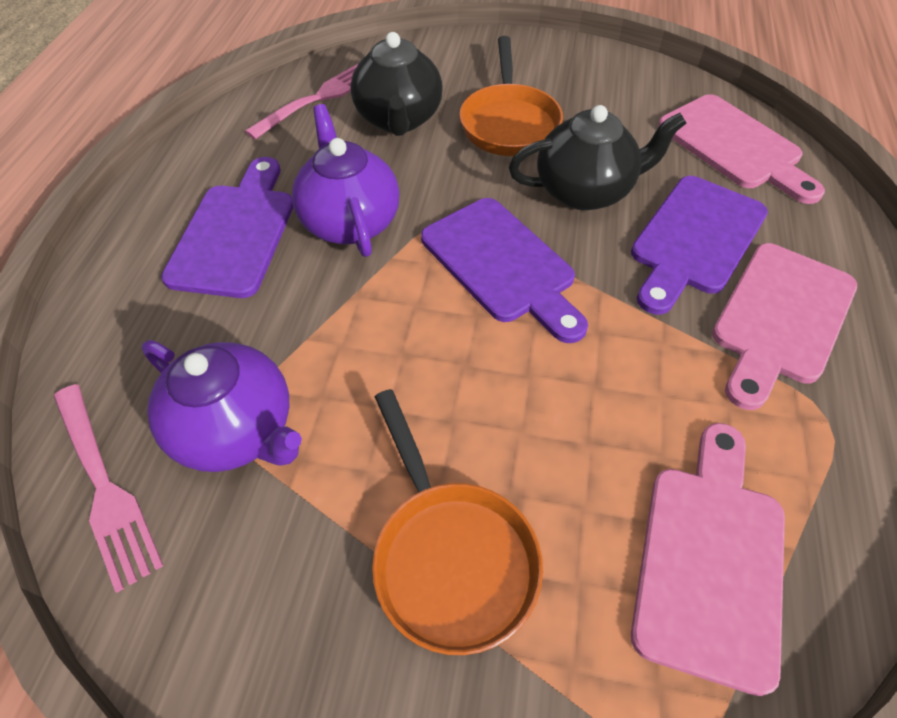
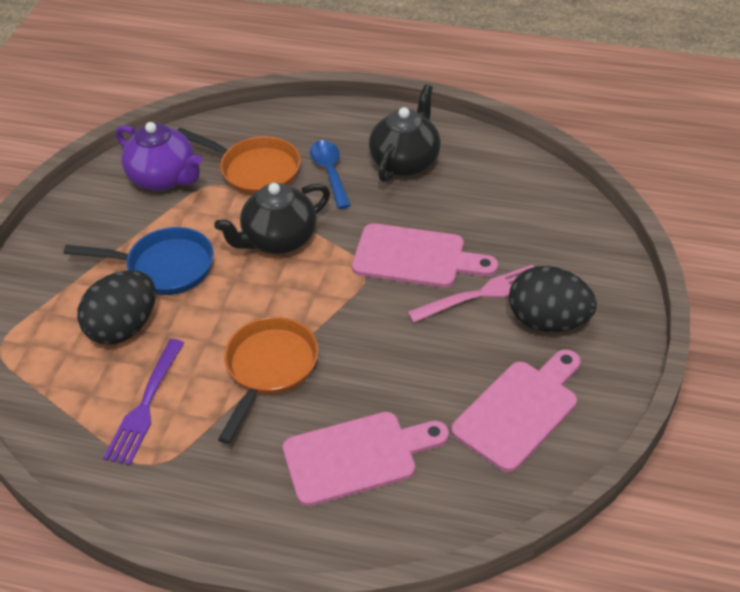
black egg: none = 0 -> [77,270,156,345] [509,266,597,332] = 2
blue pan: none = 0 -> [64,227,214,295] = 1
blue spoon: none = 0 -> [310,140,351,209] = 1
pink fork: [54,384,163,593] [245,63,359,140] = 2 -> [407,265,534,323] = 1
purple cutting board: [161,157,293,298] [421,198,588,343] [631,176,768,315] = 3 -> none = 0
purple fork: none = 0 -> [103,339,184,465] = 1
purple teapot: [141,340,302,472] [292,104,399,257] = 2 -> [116,122,202,191] = 1

